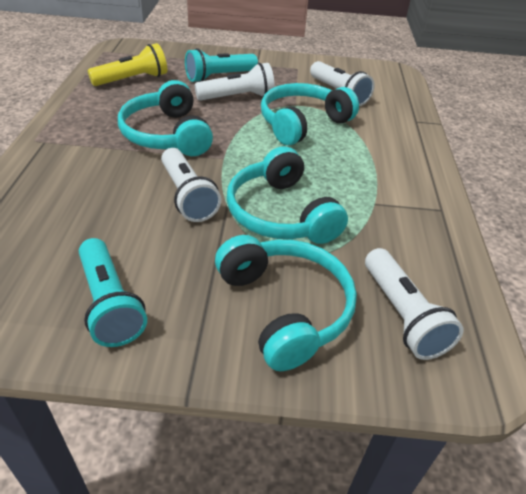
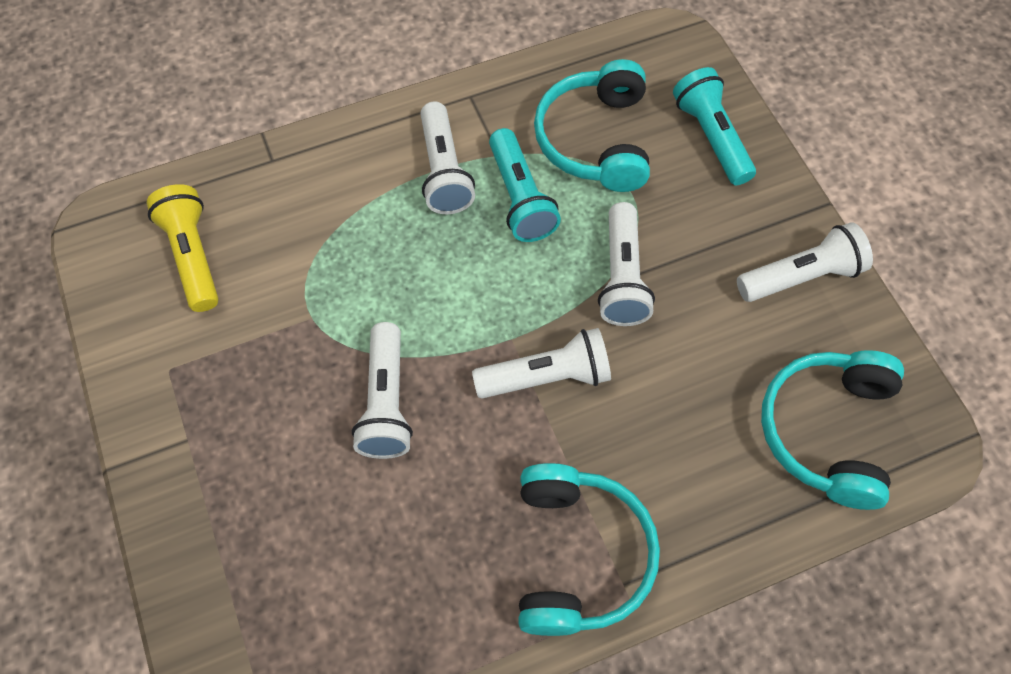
turquoise headphones: [118,80,213,156] [215,235,357,371] [227,146,348,244] [261,83,359,146] = 4 -> [518,463,660,636] [534,59,650,192] [761,350,904,510] = 3
white flashlight: [161,148,221,222] [195,63,275,101] [310,61,375,106] [365,248,464,360] = 4 -> [352,322,413,459] [421,101,475,214] [472,328,611,399] [598,202,655,326] [737,222,873,302] = 5

